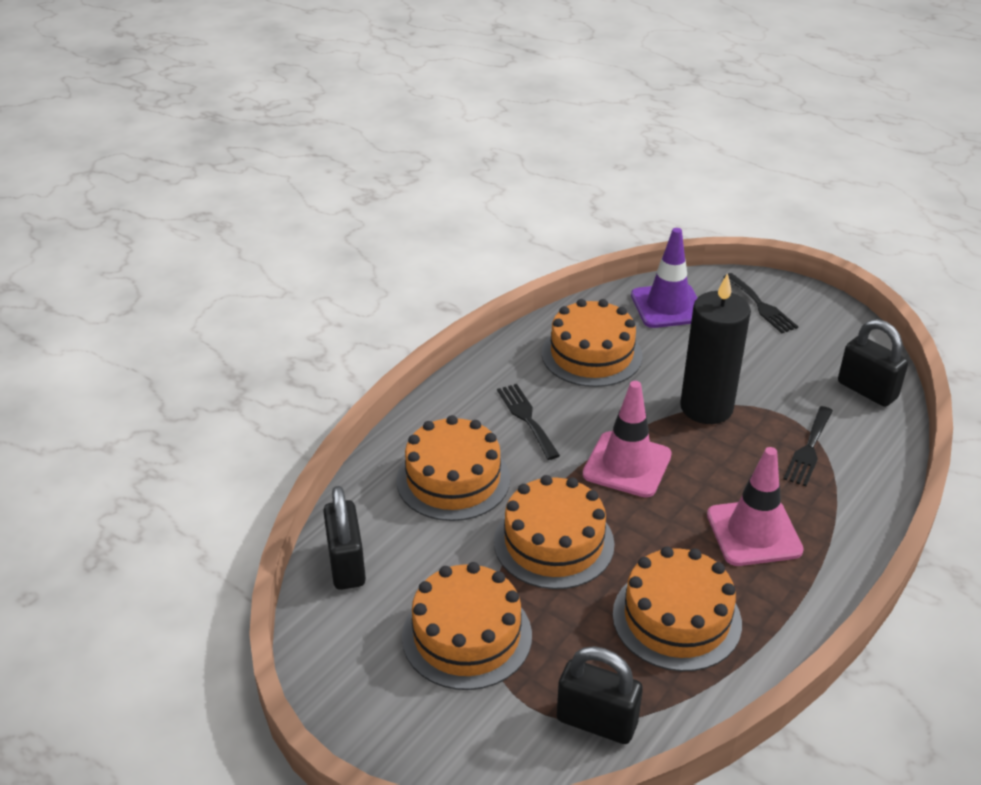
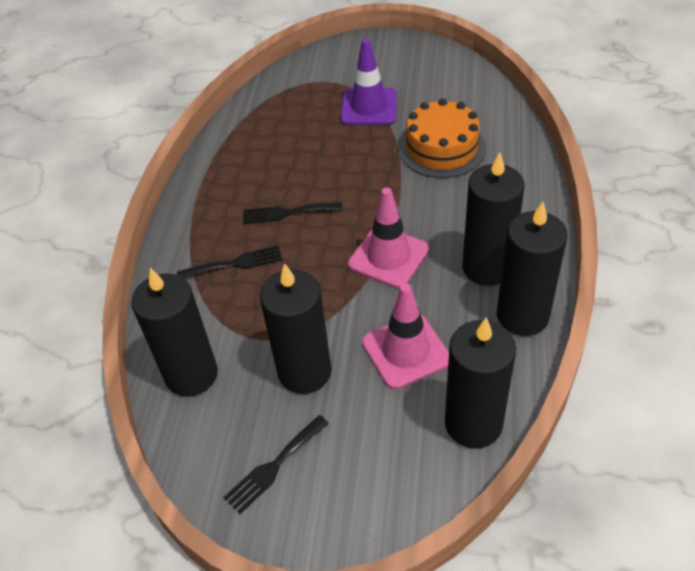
black candle: [680,273,751,424] = 1 -> [131,268,218,397] [260,263,332,394] [445,317,516,449] [462,152,525,286] [497,202,568,336] = 5
black padlock: [323,486,366,590] [557,646,643,744] [838,319,908,407] = 3 -> none = 0
orange cake: [397,415,510,521] [402,562,532,690] [494,475,615,589] [542,299,642,387] [613,546,742,672] = 5 -> [399,98,486,178] = 1

